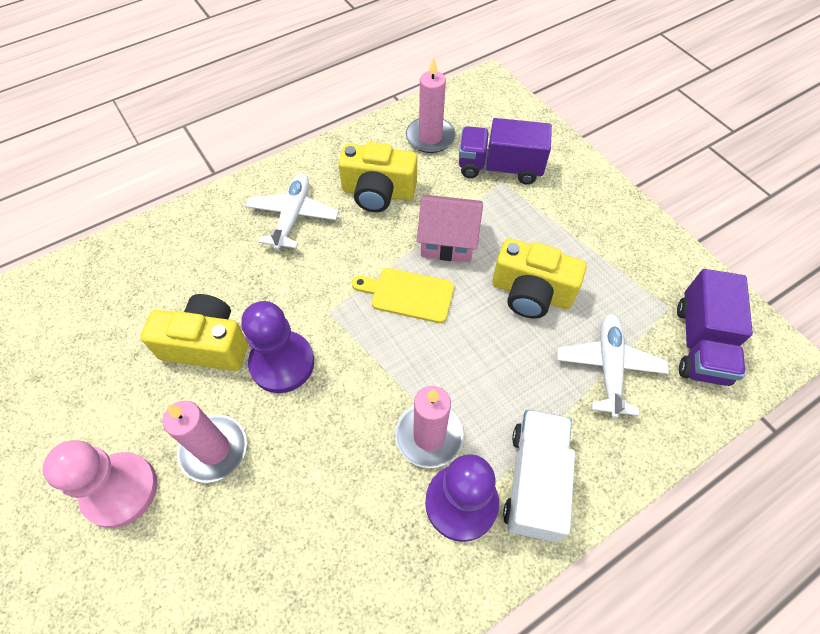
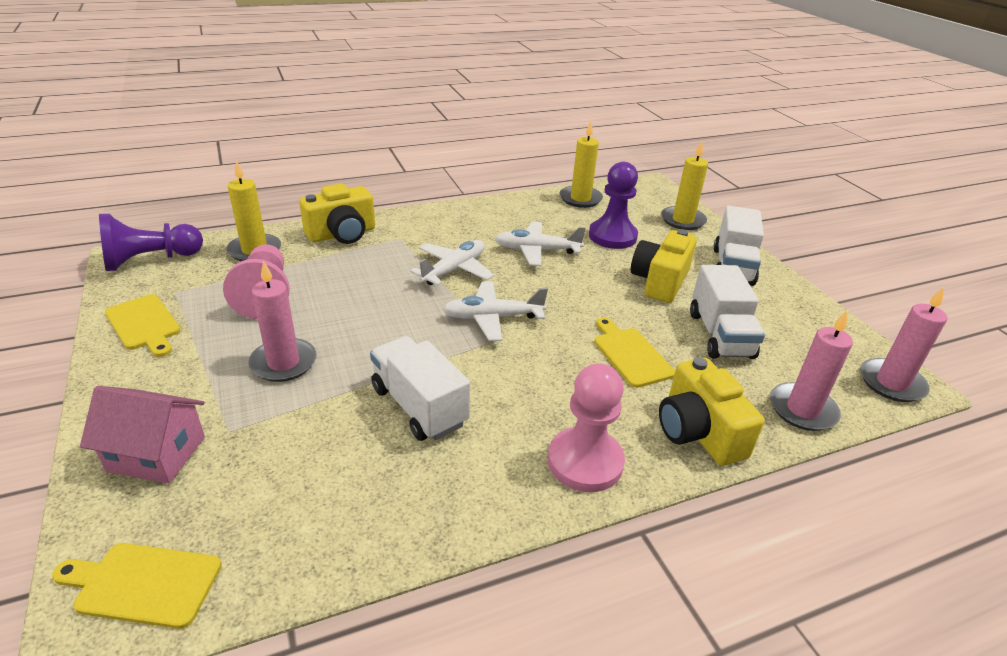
pink pawn: [43,440,157,528] = 1 -> [223,244,290,319] [548,363,625,492] = 2
purple truck: [459,118,552,184] [677,269,753,386] = 2 -> none = 0
white plane: [245,173,339,250] [557,314,669,418] = 2 -> [410,240,494,285] [443,281,548,341] [495,222,586,266] = 3
white truck: [503,410,575,542] = 1 -> [370,336,470,441] [690,265,765,359] [713,206,764,286] = 3
yellow candle: none = 0 -> [226,161,281,261] [560,121,603,208] [661,141,708,230] = 3
yellow cutting board: [352,268,454,323] = 1 -> [52,543,222,629] [105,294,181,357] [594,317,675,388] = 3

